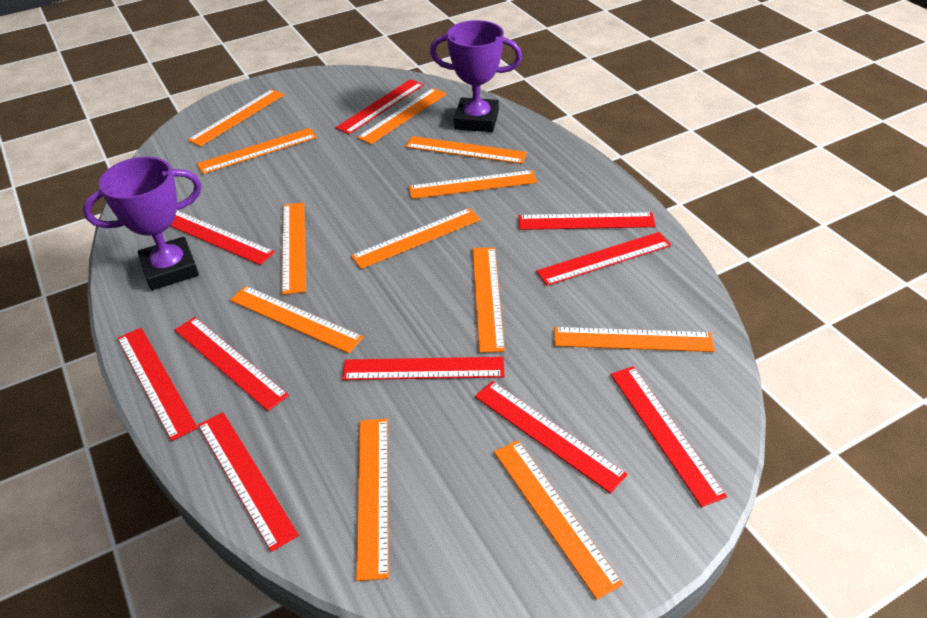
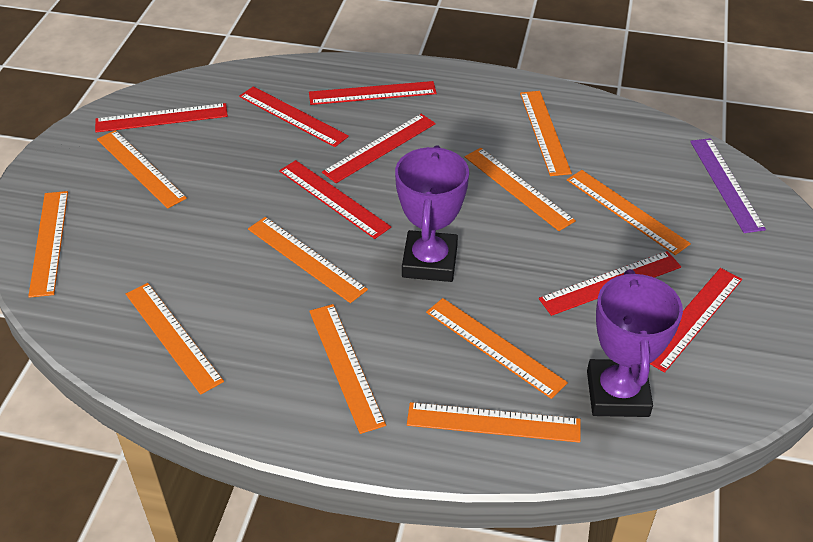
orange ruler: [188,89,284,147] [197,128,317,174] [230,286,364,354] [282,203,306,295] [351,208,481,269] [356,419,389,581] [357,88,447,144] [405,136,527,164] [409,170,537,199] [472,247,505,353] [494,440,623,600] [554,327,715,352] = 12 -> [28,191,68,298] [97,130,187,209] [126,283,224,395] [248,217,368,303] [309,304,386,434] [407,402,581,443] [426,298,568,399] [465,148,576,231] [520,91,572,176] [567,170,691,255] = 10
purple ruler: none = 0 -> [690,138,766,233] = 1
red ruler: [117,328,198,441] [170,211,275,265] [175,317,289,411] [198,412,299,552] [335,79,424,134] [342,357,504,380] [475,381,628,494] [518,212,656,230] [536,232,671,286] [610,366,727,507] = 10 -> [95,103,228,132] [239,86,349,147] [279,160,391,239] [309,81,437,105] [322,114,436,183] [539,251,681,316] [650,268,742,373] = 7

